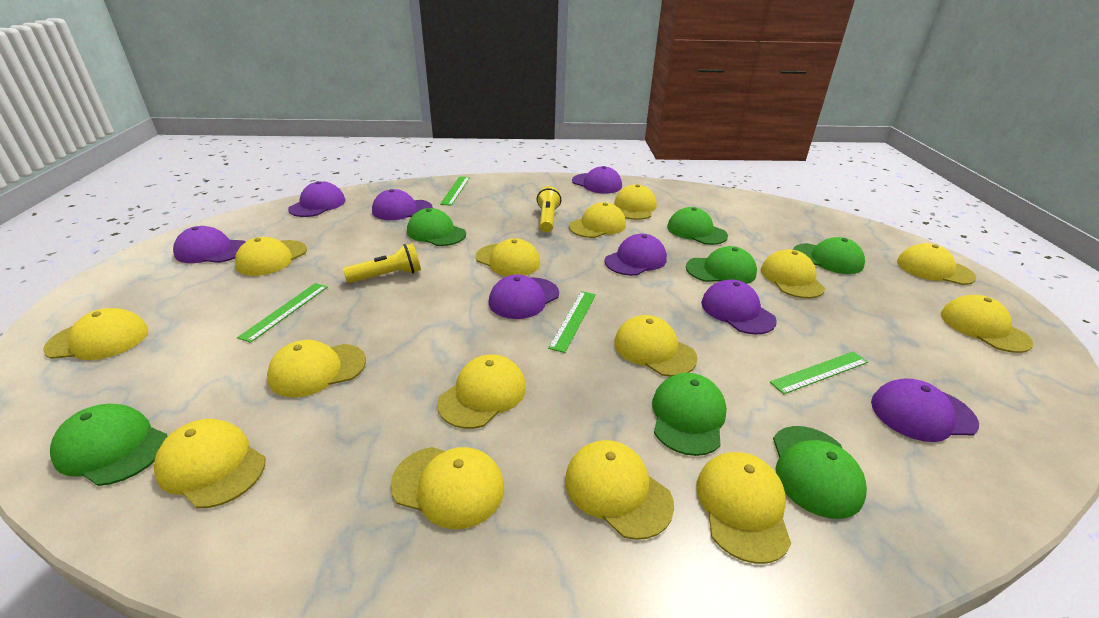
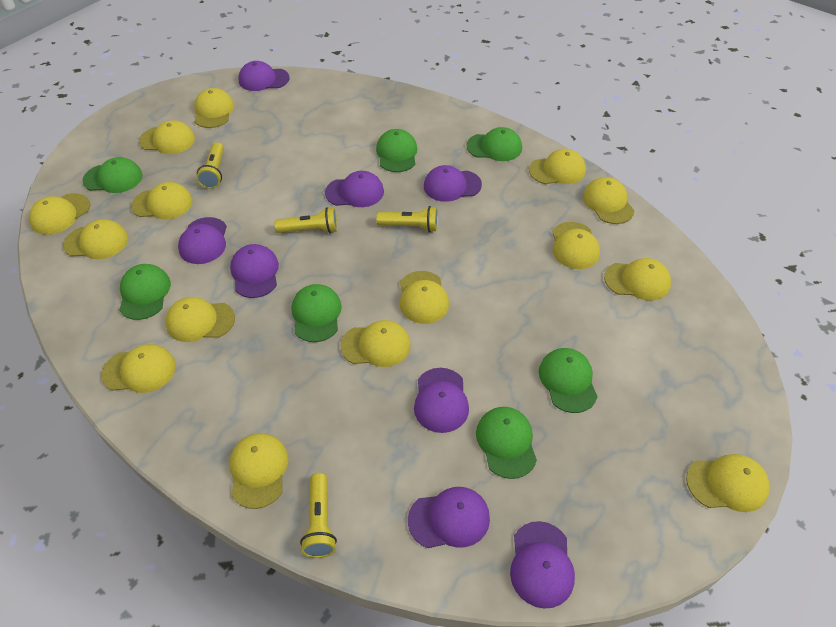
green ruler: [237,283,328,343] [440,176,470,206] [548,291,596,353] [770,351,868,394] = 4 -> none = 0
yellow flashlight: [343,243,421,283] [537,186,561,232] = 2 -> [196,142,224,189] [275,207,338,233] [300,473,337,558] [376,206,438,232] = 4

